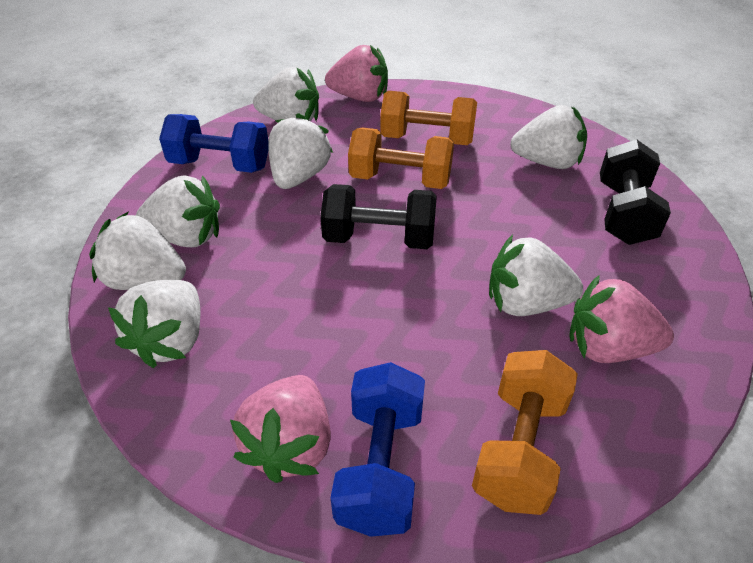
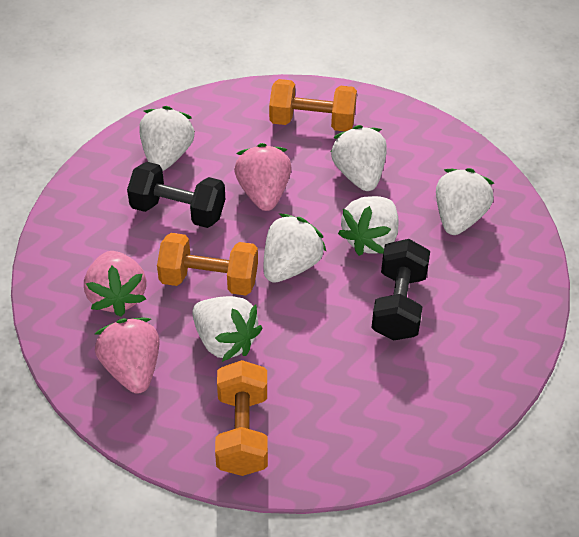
blue dumbbell: [159,114,269,173] [331,362,425,537] = 2 -> none = 0
white strawberry: [89,212,186,290] [108,280,200,368] [136,175,220,248] [253,67,319,121] [268,113,333,189] [489,235,583,316] [510,105,587,169] = 7 -> [139,106,195,171] [192,296,262,362] [263,214,327,283] [331,125,387,191] [338,196,399,256] [436,168,494,235] = 6

